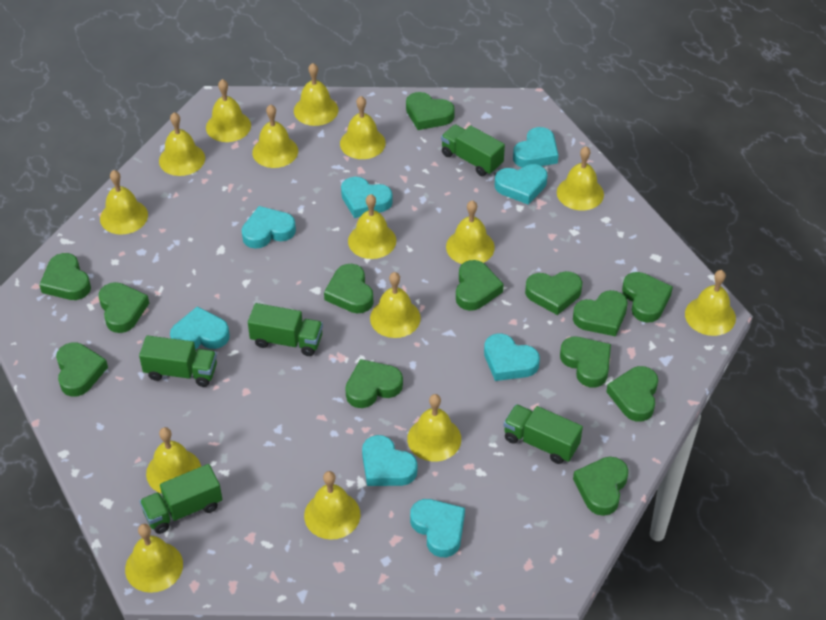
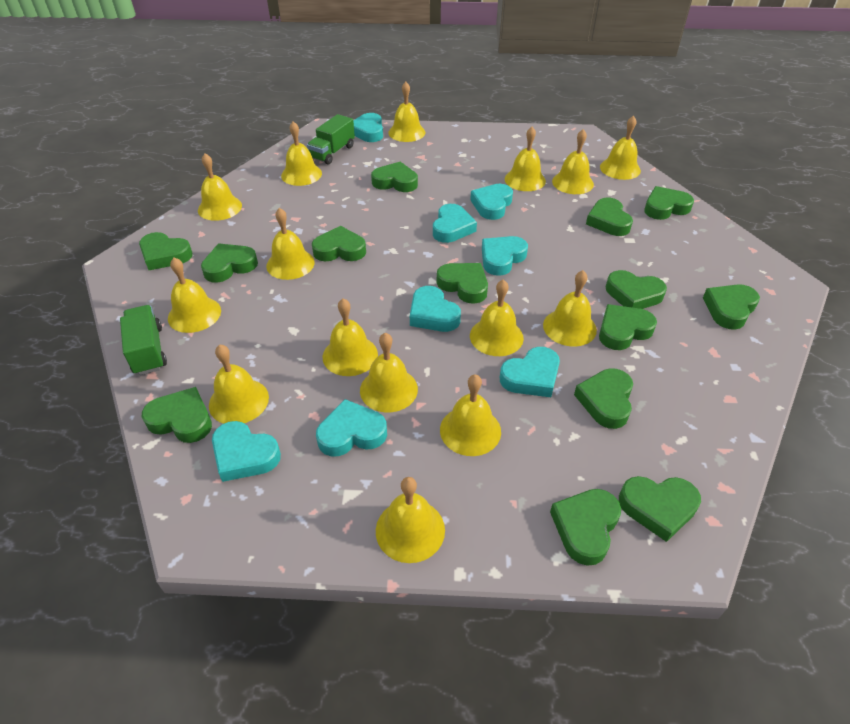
green heart: [40,253,91,300] [56,342,108,397] [99,282,149,333] [324,264,373,313] [345,359,403,408] [406,92,455,130] [456,260,504,311] [525,271,582,315] [560,337,611,387] [573,290,628,337] [573,457,628,516] [606,366,658,422] [622,272,673,323] = 13 -> [139,232,193,270] [142,387,212,443] [201,243,258,283] [312,226,366,262] [371,162,418,192] [437,263,488,304] [550,489,621,565] [574,368,633,429] [586,198,633,236] [599,304,657,350] [606,270,667,309] [619,476,701,542] [644,186,694,220] [703,284,760,330] = 14
green truck: [139,335,217,387] [140,464,223,534] [248,303,323,356] [441,124,505,176] [504,404,583,464] = 5 -> [120,305,167,375] [307,114,355,165] = 2

